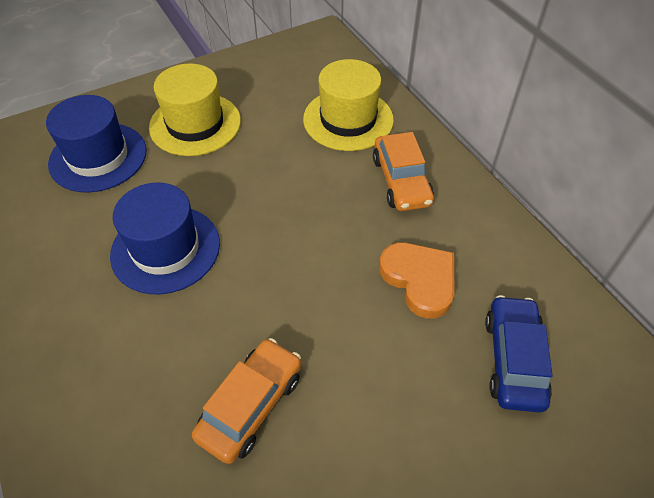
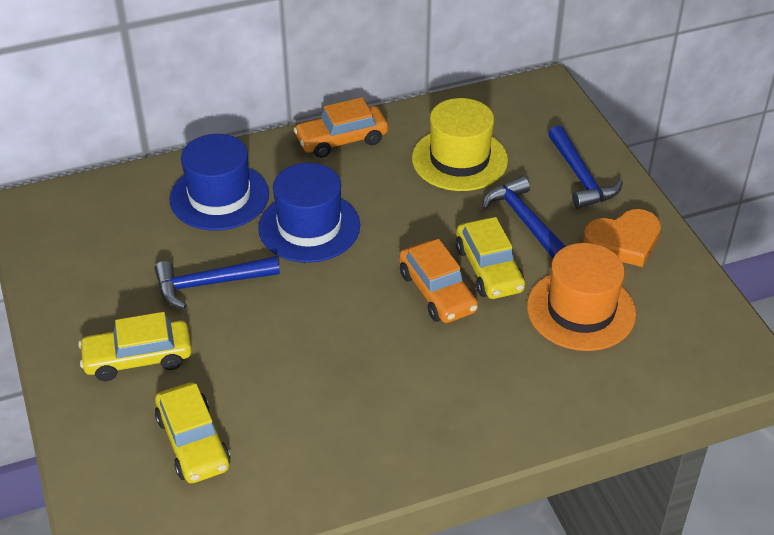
blue car: [485,295,553,412] = 1 -> none = 0
blue hammer: none = 0 -> [155,256,280,309] [482,176,566,258] [548,126,623,209] = 3
orange hat: none = 0 -> [527,243,636,351] = 1
yellow car: none = 0 -> [78,312,192,381] [155,382,231,483] [456,217,525,299] = 3
yellow hat: [149,63,241,156] [303,59,394,151] = 2 -> [412,98,508,191] = 1

